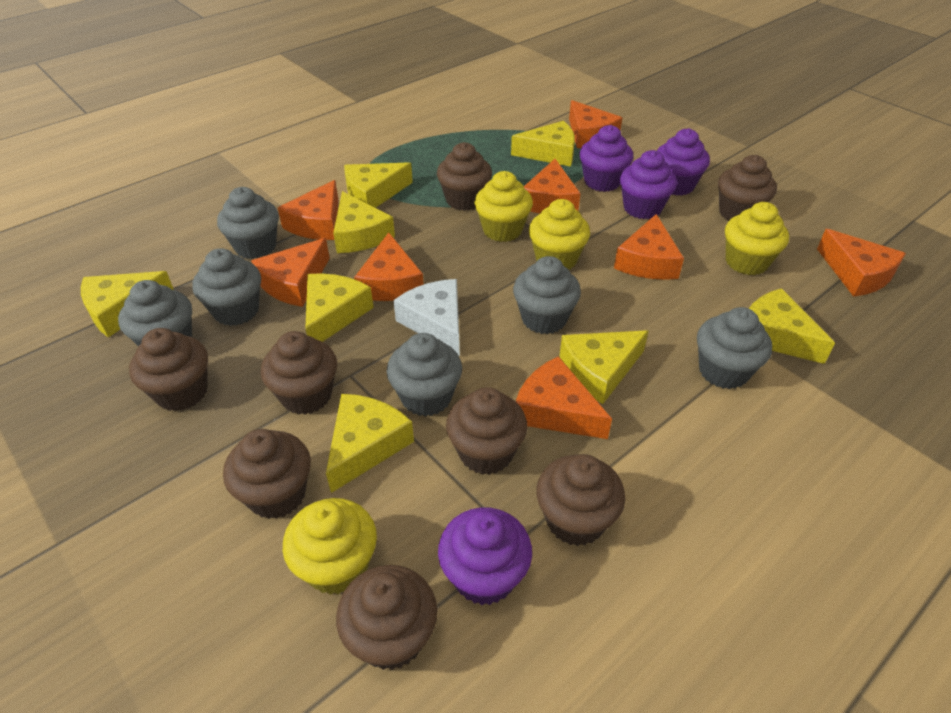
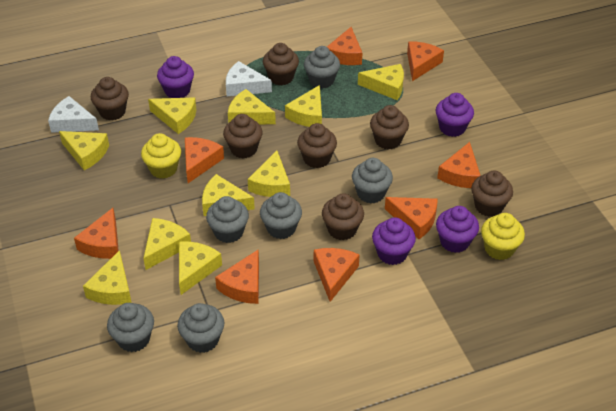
brown cupcake: [129,328,208,411] [223,429,311,519] [261,331,337,415] [336,565,437,670] [437,142,492,211] [446,387,527,475] [536,454,625,546] [718,155,777,221] = 8 -> [91,77,129,121] [223,114,263,158] [263,43,299,85] [297,123,337,168] [322,193,364,240] [370,105,409,149] [471,171,513,217] = 7
white cheese: [393,279,460,356] = 1 -> [48,96,99,133] [226,61,272,96] = 2
yellow cheese: [81,271,174,338] [305,273,374,342] [326,394,414,493] [333,191,395,253] [344,162,413,208] [511,121,575,167] [560,330,649,404] [749,288,835,364] = 8 -> [59,131,109,170] [83,250,132,305] [143,218,191,270] [148,98,197,134] [179,241,222,295] [202,174,255,216] [228,89,276,124] [248,151,290,197] [285,85,322,127] [358,64,404,100] = 10
yellow cupcake: [283,498,377,595] [474,171,533,242] [529,199,590,269] [725,202,789,275] = 4 -> [141,133,181,179] [481,213,525,260] = 2

